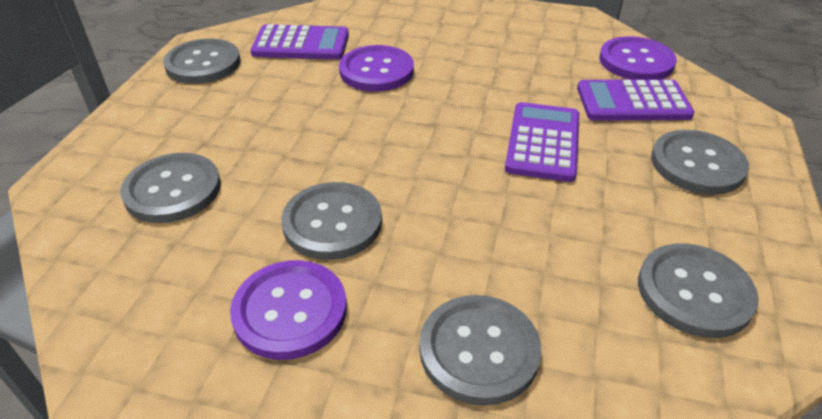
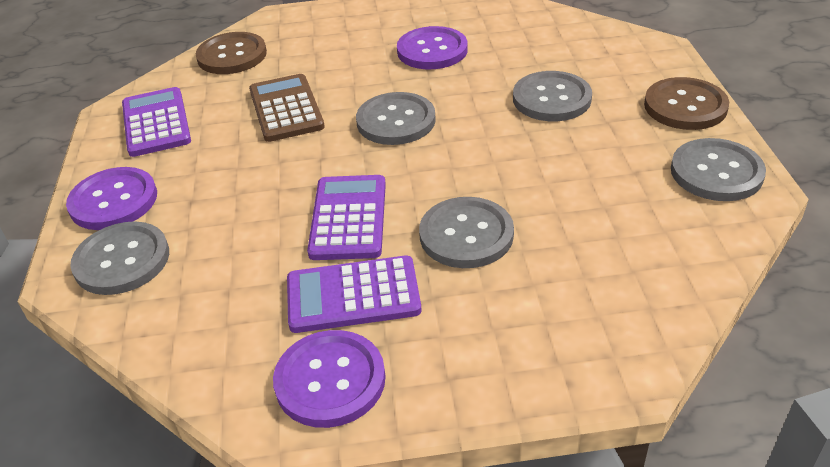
brown button: none = 0 -> [196,32,267,74] [644,77,729,130] = 2
brown calculator: none = 0 -> [249,74,325,142] = 1
grey button: [121,153,221,223] [163,38,240,84] [281,182,382,260] [420,295,541,406] [638,243,759,338] [651,130,749,195] = 6 -> [70,221,169,295] [356,92,436,145] [419,197,514,268] [513,71,592,121] [671,138,766,201] = 5

